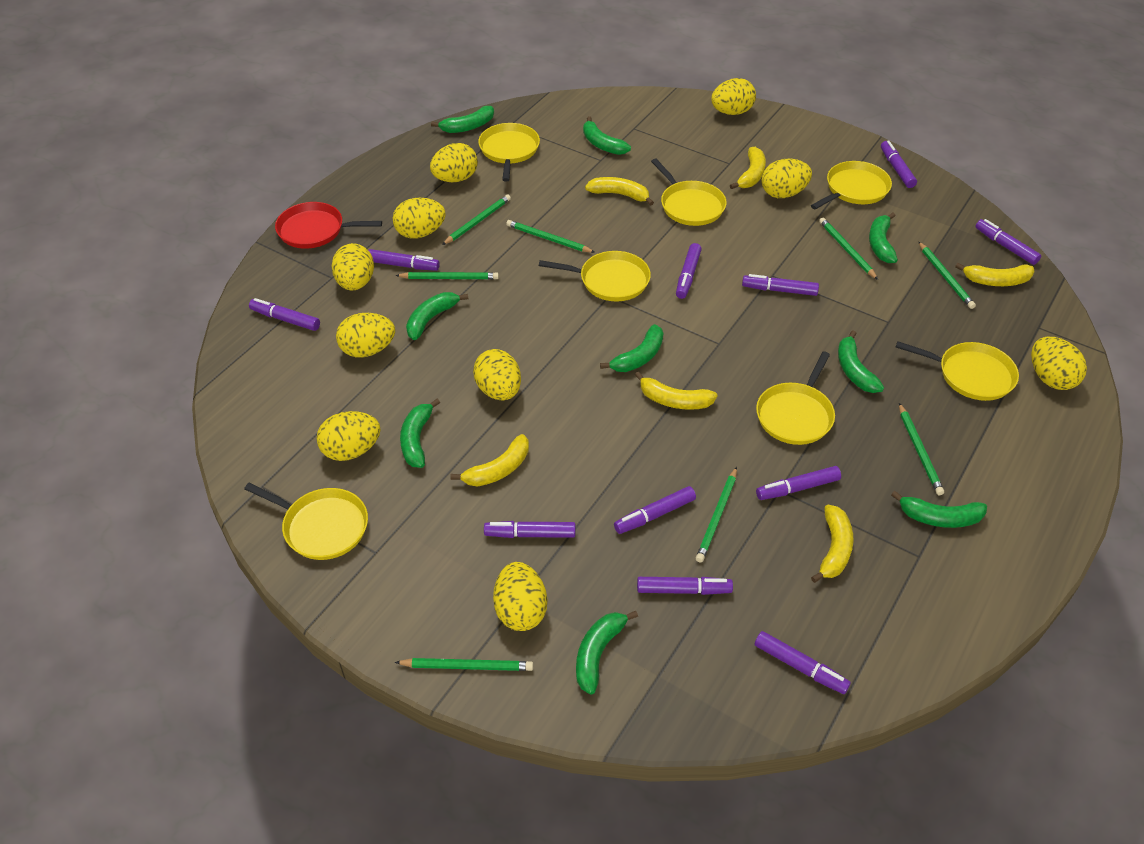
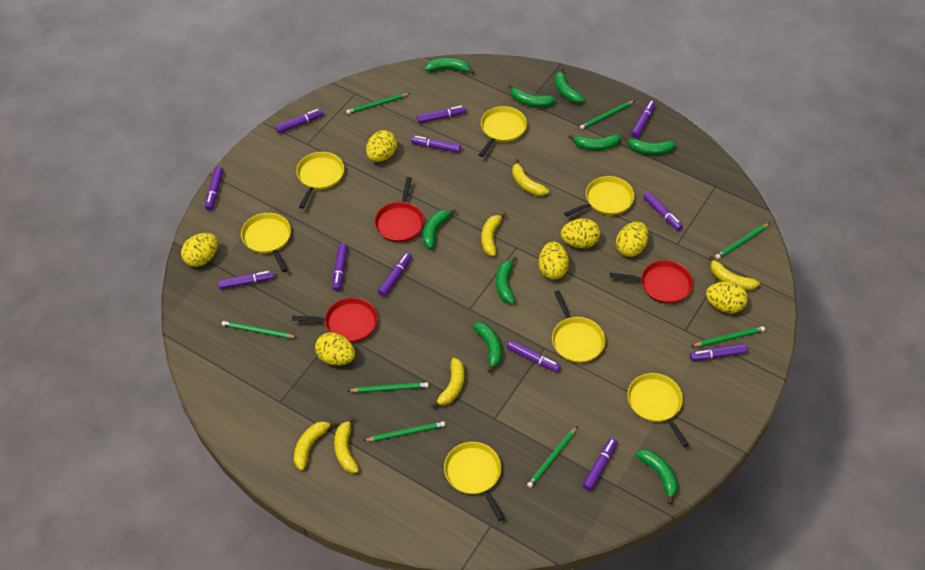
purple marker: [249,298,320,331] [368,249,440,271] [484,521,575,538] [614,486,696,534] [637,577,733,595] [676,243,702,299] [742,274,819,296] [754,631,851,694] [756,466,841,500] [881,141,917,188] [975,219,1041,265] = 11 -> [205,166,223,210] [218,271,274,289] [275,109,323,133] [332,243,347,291] [378,252,412,296] [411,136,461,153] [417,105,466,123] [507,340,561,372] [583,438,617,491] [631,100,656,138] [643,192,683,231] [690,344,747,361] = 12
red pan: [275,202,382,249] = 1 -> [292,297,378,343] [374,177,424,242] [610,260,693,304] = 3
yellow egg: [317,411,380,461] [332,243,374,291] [336,313,395,357] [393,198,445,239] [430,143,478,182] [473,349,521,400] [493,562,547,631] [711,78,756,115] [762,158,812,198] [1031,337,1087,390] = 10 -> [181,233,218,267] [315,332,355,366] [366,130,397,162] [539,241,569,280] [561,219,600,248] [616,222,648,257] [706,282,748,313] = 7

